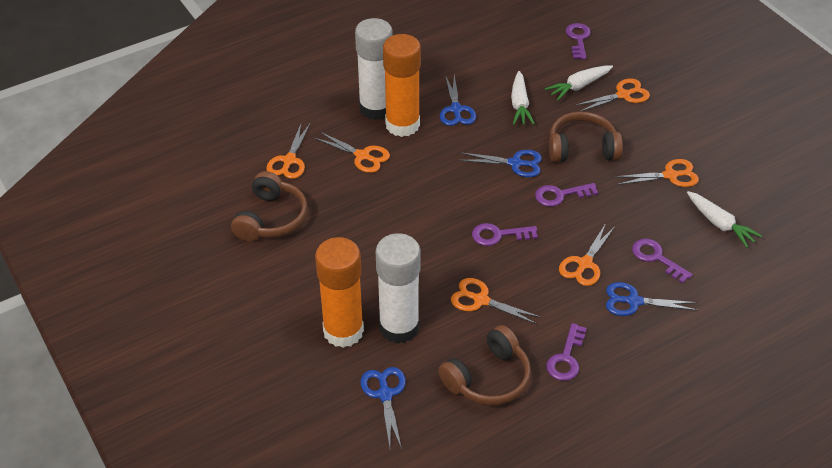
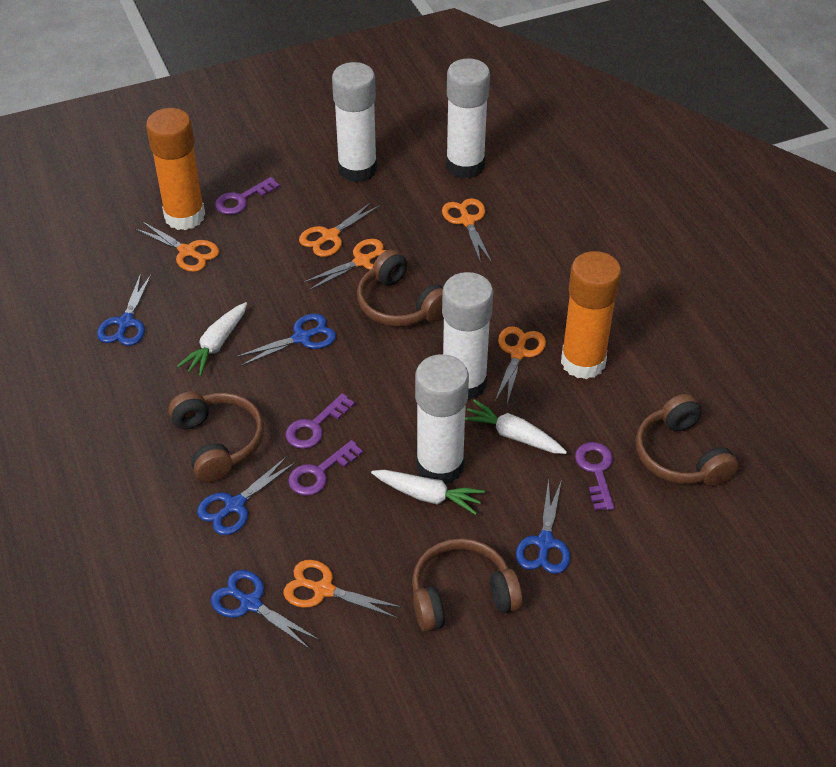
blue scissors: [361,367,406,449] [440,75,476,126] [459,150,542,177] [606,282,698,316] = 4 -> [97,273,152,346] [197,456,296,535] [211,570,319,649] [235,314,336,366] [516,478,570,574] = 5
brown headphones: [231,171,308,241] [438,325,531,405] [549,111,623,162] = 3 -> [168,392,264,482] [357,250,443,327] [412,538,523,632] [636,394,738,486] = 4
purple key: [472,223,538,246] [535,183,598,207] [546,323,587,381] [566,23,591,60] [632,239,693,283] = 5 -> [215,177,280,215] [286,393,355,449] [288,440,363,496] [575,442,614,510] = 4
white glue stick: [355,18,393,120] [376,233,420,344] = 2 -> [332,62,377,183] [415,354,469,484] [442,272,493,401] [446,58,490,178] = 4

